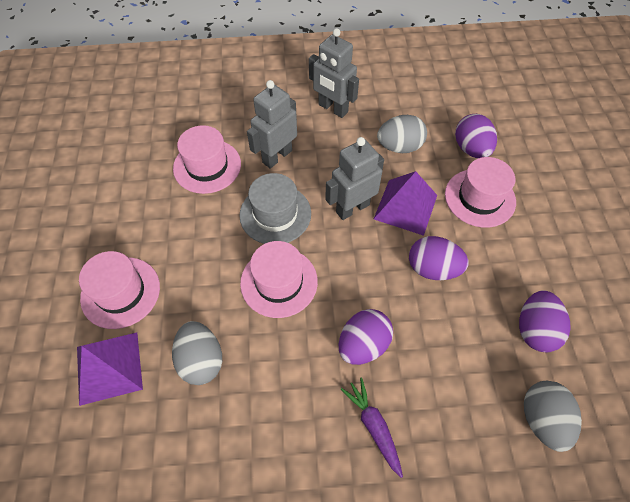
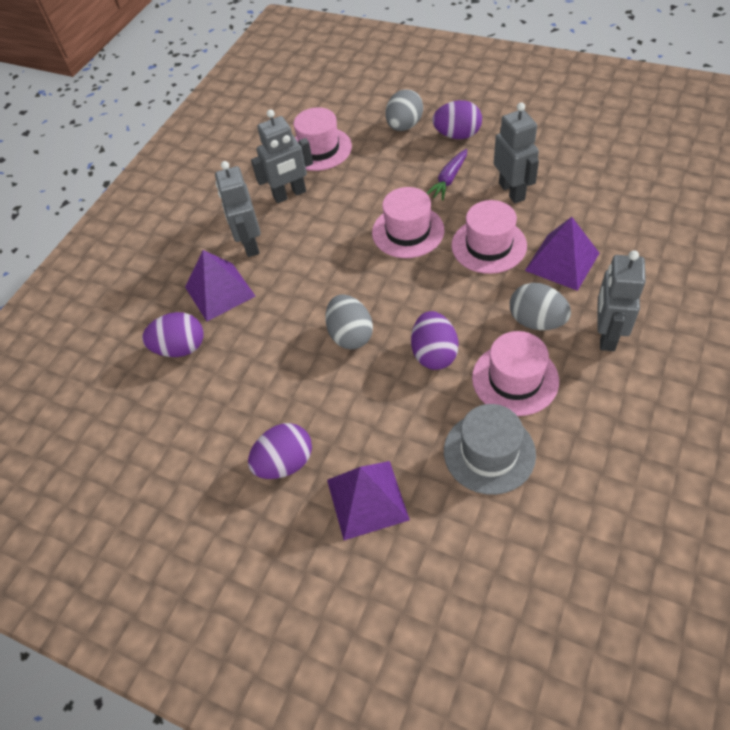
grey robot: [247,80,297,169] [309,28,359,118] [325,137,384,220] = 3 -> [215,161,261,257] [251,109,313,203] [494,102,539,203] [597,250,646,351] = 4
purple pyramid: [77,332,143,406] [374,171,437,236] = 2 -> [185,250,255,321] [327,461,410,540] [525,217,599,291] = 3

